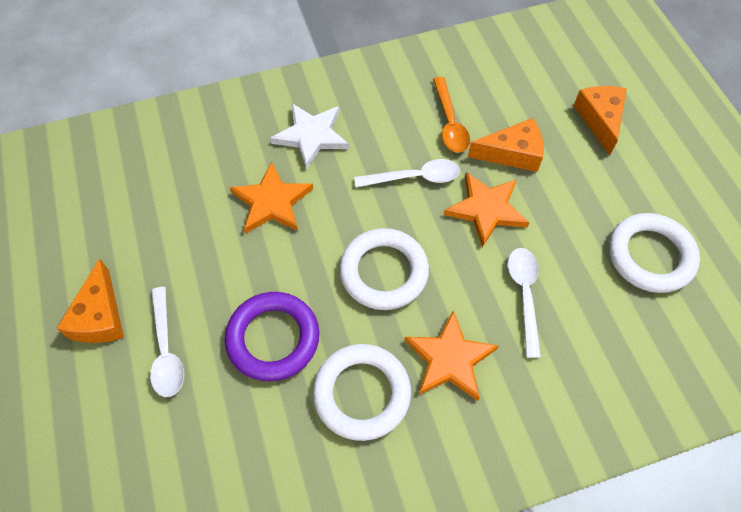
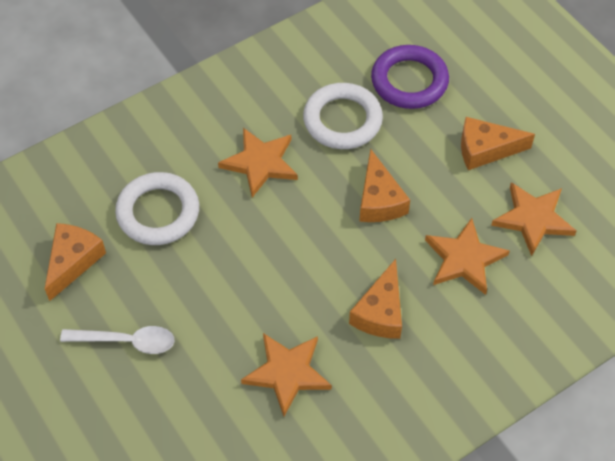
orange cheese: [57,258,124,343] [468,118,544,172] [573,86,627,155] = 3 -> [45,223,106,301] [349,259,402,339] [359,149,410,222] [461,117,535,170] = 4
orange spoon: [433,77,470,153] = 1 -> none = 0
orange star: [230,161,313,234] [404,311,498,401] [444,172,530,247] = 3 -> [218,128,298,197] [241,333,332,416] [425,218,510,295] [491,182,576,256] = 4
white ring: [313,344,411,441] [339,228,429,310] [609,213,700,293] = 3 -> [115,172,199,245] [303,83,383,149] = 2
white spoon: [150,287,184,397] [354,159,460,187] [508,248,541,358] = 3 -> [60,326,175,354] = 1
white star: [270,104,349,170] = 1 -> none = 0

